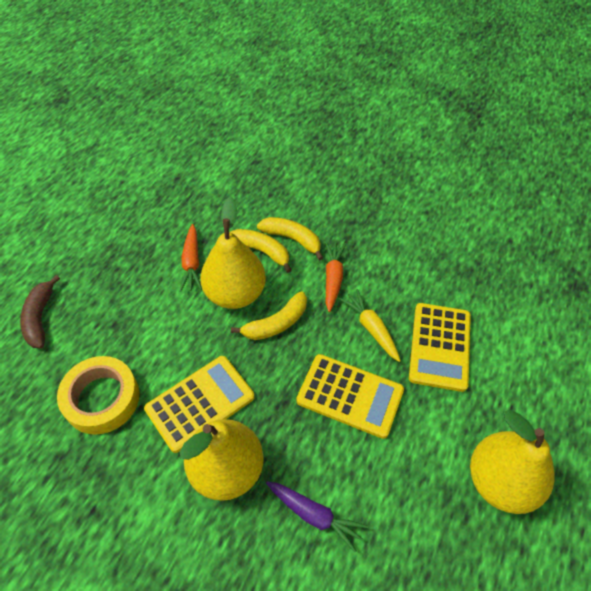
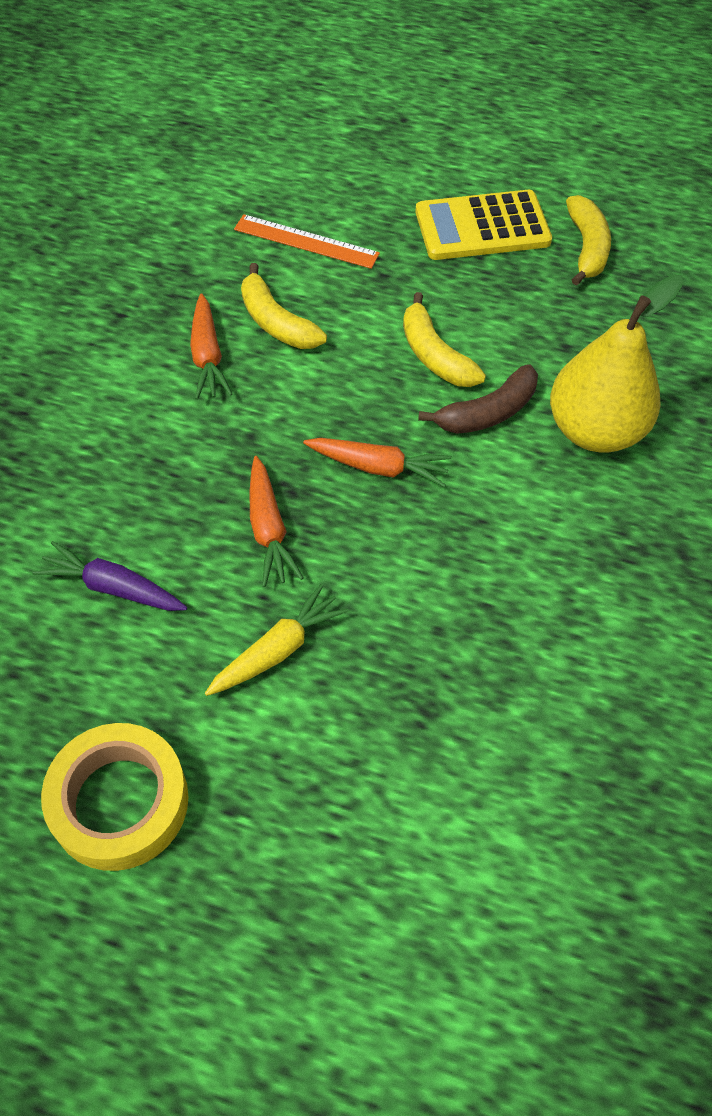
orange carrot: [180,224,202,292] [325,242,346,312] = 2 -> [190,293,232,400] [249,456,303,587] [303,438,452,487] = 3
orange ruler: none = 0 -> [234,214,380,269] = 1
yellow calculator: [144,356,255,453] [296,354,404,439] [409,303,471,392] = 3 -> [415,190,552,260] = 1
yellow pear: [179,419,263,501] [200,196,266,309] [470,410,555,514] = 3 -> [550,275,684,453] = 1

